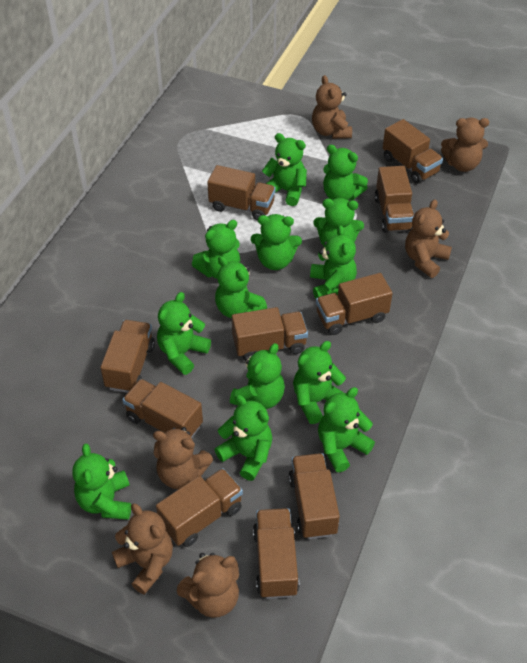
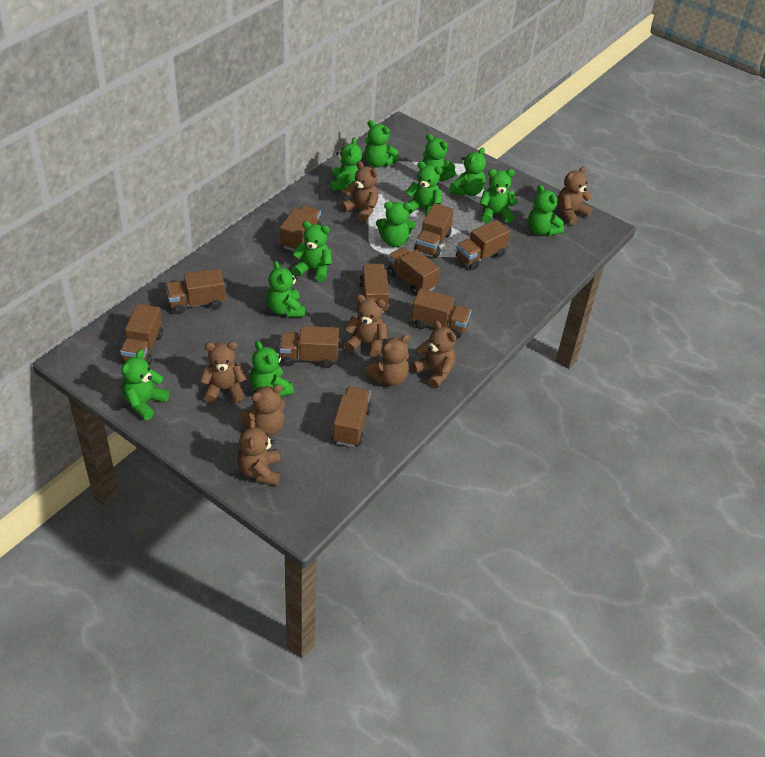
brown teddy bear: [112,503,173,595] [153,427,213,489] [177,553,239,618] [312,75,352,139] [405,199,452,278] [441,118,489,172] = 6 -> [200,342,247,403] [237,419,280,486] [240,385,285,436] [341,161,378,222] [344,294,387,358] [365,335,410,386] [412,320,456,388] [558,166,593,225] = 8
green teddy bear: [72,444,131,520] [157,292,211,375] [192,220,240,279] [214,395,272,481] [215,256,267,318] [230,343,285,409] [251,214,302,270] [262,133,307,206] [293,341,346,424] [310,225,357,299] [313,198,364,247] [318,387,375,472] [323,145,368,200] = 13 -> [122,350,169,420] [250,341,294,397] [266,261,305,318] [292,221,332,282] [330,137,362,190] [364,120,399,168] [376,202,416,247] [406,161,442,217] [422,134,456,182] [449,147,486,197] [480,169,518,223] [528,185,564,236] = 12

